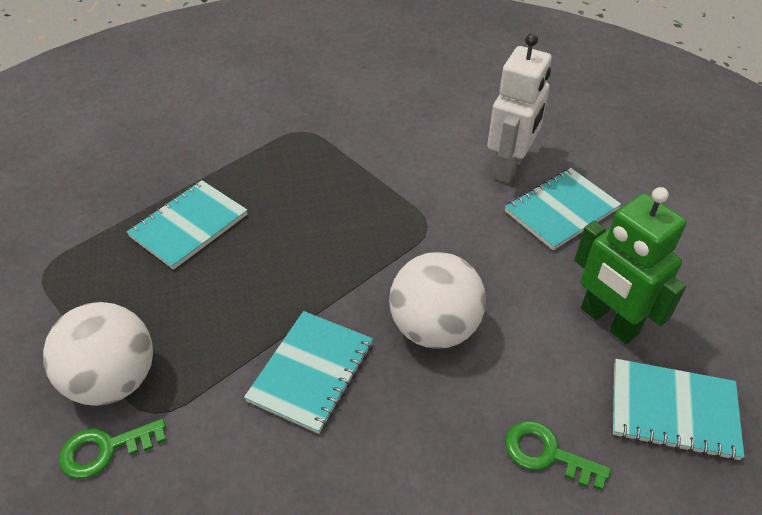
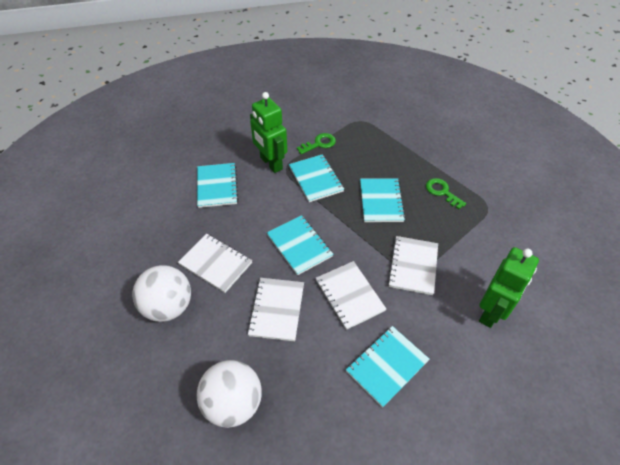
green robot: [574,187,686,344] = 1 -> [250,92,287,173] [479,247,539,328] = 2
turquoise notebook: [127,180,248,270] [244,311,373,434] [505,168,621,250] [613,359,744,461] = 4 -> [197,163,238,208] [267,215,333,275] [289,154,344,202] [346,326,430,408] [360,178,405,222] = 5
white notebook: none = 0 -> [178,234,252,293] [247,278,304,342] [316,261,386,330] [388,236,438,295] = 4
white robot: [487,33,552,183] = 1 -> none = 0

